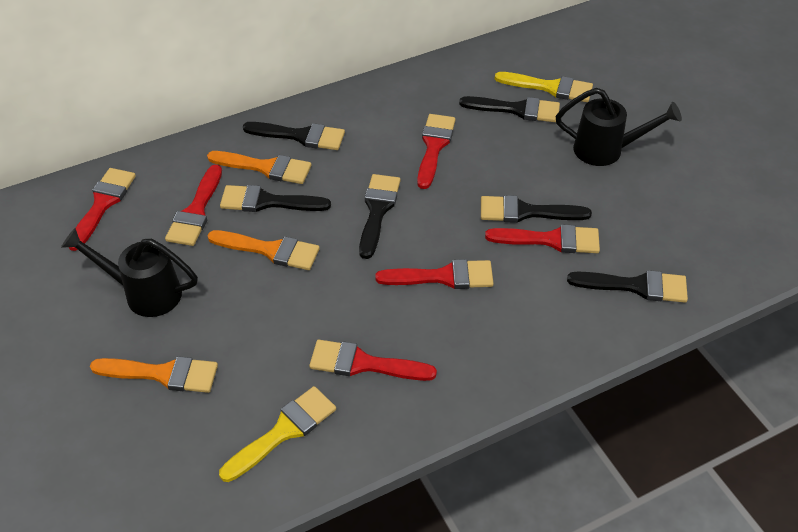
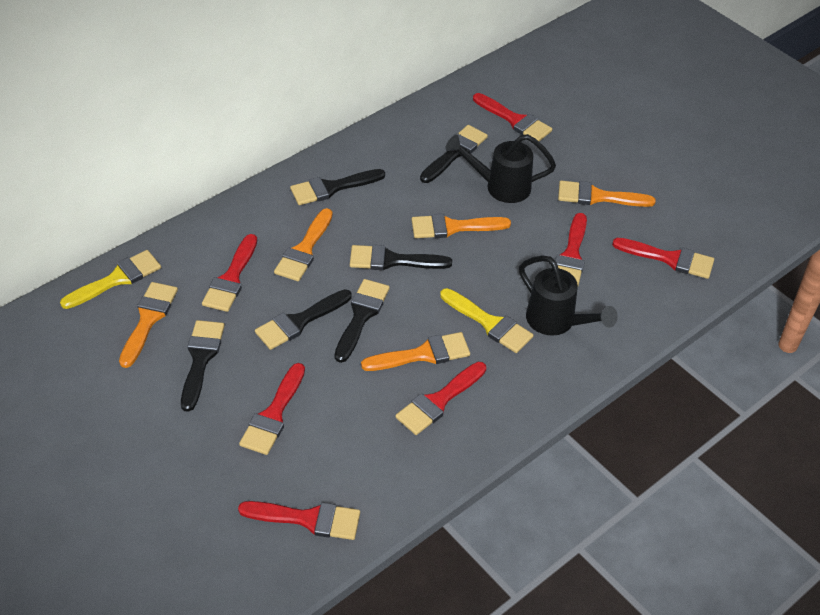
orange brush: [90,356,218,393] [207,151,311,184] [207,230,320,270] = 3 -> [119,282,178,368] [274,208,333,281] [361,332,470,371] [411,214,511,238] [558,180,655,207] = 5
red brush: [68,168,136,251] [165,165,222,246] [309,340,437,381] [375,259,494,289] [417,114,456,189] [485,224,600,253] = 6 -> [202,234,257,312] [238,501,360,540] [239,363,305,455] [395,362,486,435] [473,93,552,141] [555,213,587,286] [612,238,714,279] = 7

